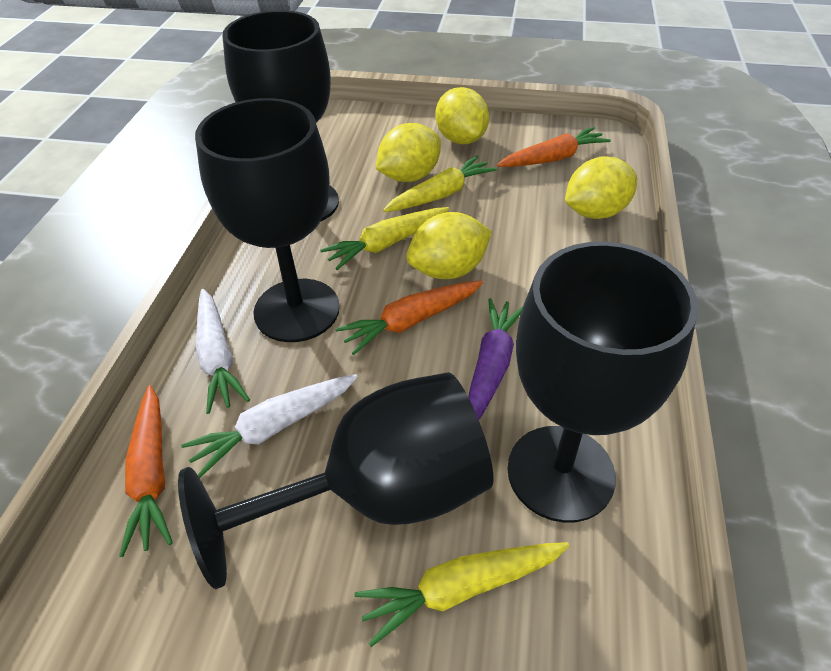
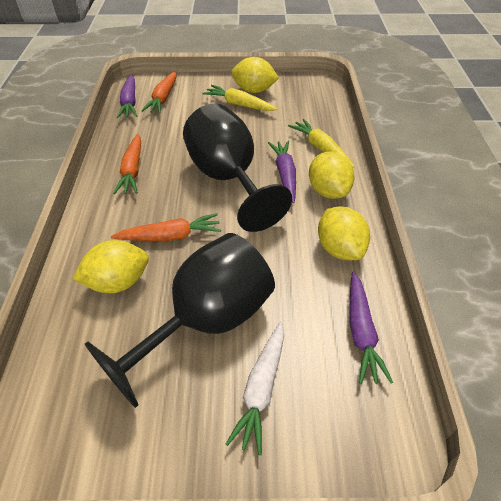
black goblet: [178,372,494,589] [195,98,340,342] [222,10,339,222] [507,242,698,523] = 4 -> [85,233,275,408] [183,104,292,232] = 2
purple carrot: [468,298,523,420] = 1 -> [117,75,137,118] [268,141,296,203] [349,272,393,384] = 3
white carrot: [181,374,358,478] [196,289,250,414] = 2 -> [226,321,284,455] = 1
yellow carrot: [320,207,449,270] [355,542,569,647] [383,156,497,212] = 3 -> [202,85,277,111] [288,119,355,168] = 2

